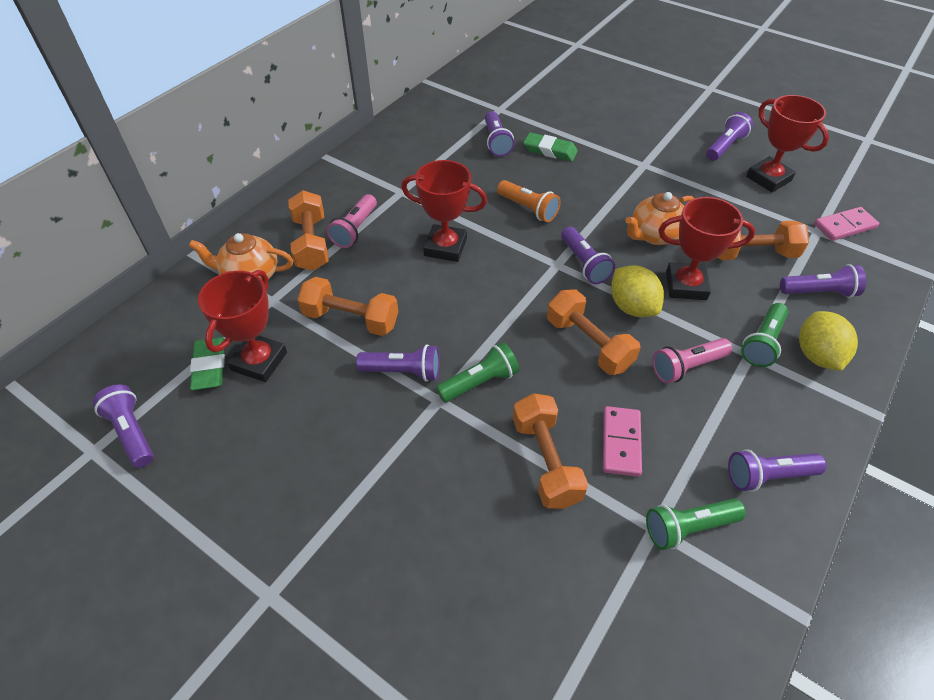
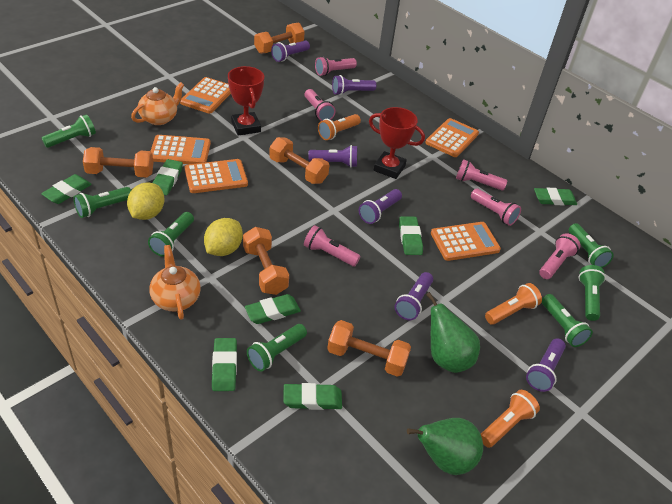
green eraser: [190,337,225,390] [523,132,578,162] = 2 -> [41,174,92,204] [153,159,183,195] [212,338,237,391] [245,294,301,324] [283,383,342,410] [399,216,423,255] [534,188,577,205] = 7
green flashlight: [436,342,519,402] [646,498,746,550] [741,303,788,367] = 3 -> [42,114,96,148] [73,187,131,218] [148,212,194,256] [247,324,307,372] [542,294,593,347] [569,223,614,268] [579,265,606,321] = 7
green pear: none = 0 -> [407,418,483,475] [426,292,480,373] = 2
orange calculator: none = 0 -> [150,135,211,164] [180,77,231,114] [185,159,248,193] [425,118,479,157] [431,222,501,261] = 5
orange flashlight: [497,180,561,222] = 1 -> [318,114,361,140] [481,390,540,448] [485,283,542,325] = 3
pink domino: [603,406,642,477] [814,207,879,241] = 2 -> none = 0
pink flashlight: [327,194,377,248] [652,338,732,384] = 2 -> [304,225,360,266] [305,89,336,121] [315,56,357,76] [456,159,507,190] [471,189,521,226] [539,233,581,279] = 6
purple flashlight: [93,385,154,468] [356,344,440,382] [485,111,514,156] [561,227,615,284] [706,112,753,161] [728,449,827,492] [780,264,866,298] = 7 -> [271,40,310,62] [308,145,357,167] [332,75,376,95] [359,189,402,224] [395,272,433,320] [526,338,566,392] = 6
red trophy: [198,270,287,382] [401,160,487,262] [659,197,755,300] [746,95,829,192] = 4 -> [228,66,264,135] [369,107,425,179] = 2

